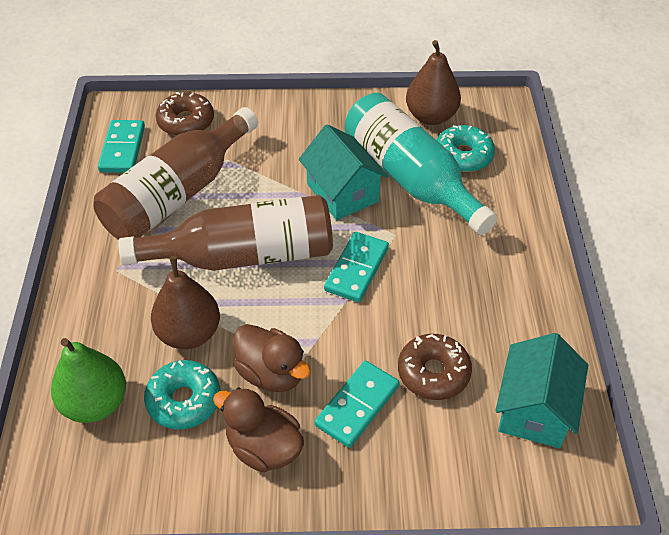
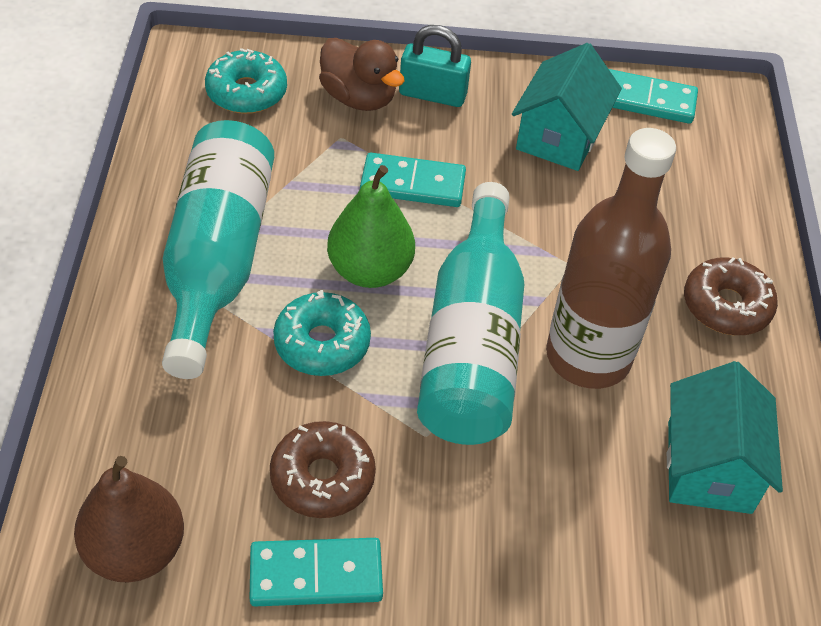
brown bottle: [93,107,258,240] [118,195,333,271] = 2 -> [546,128,676,389] = 1
brown duck: [213,388,304,472] [233,324,311,392] = 2 -> [319,38,405,111] = 1
brown pear: [151,256,220,349] [406,40,461,125] = 2 -> [74,456,184,582] = 1
turquoise bottle: [345,93,497,235] = 1 -> [162,120,274,379] [417,182,524,445] = 2
turquoise padlock: none = 0 -> [399,25,471,107] = 1

